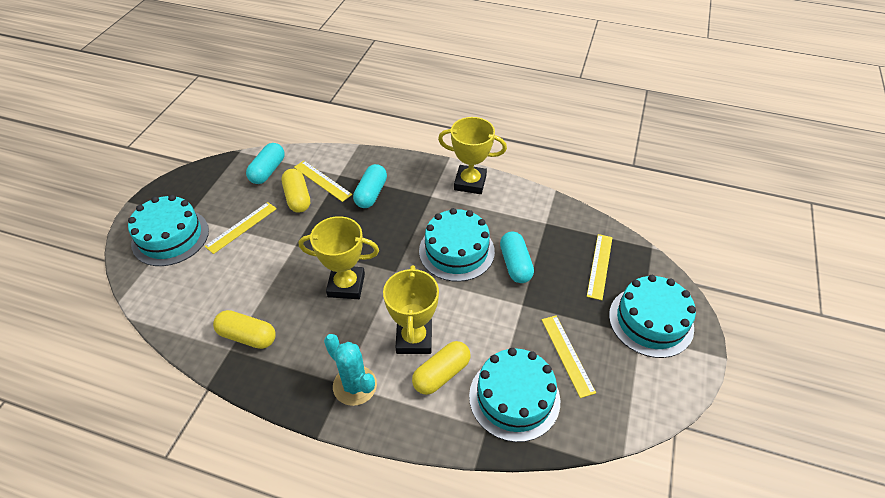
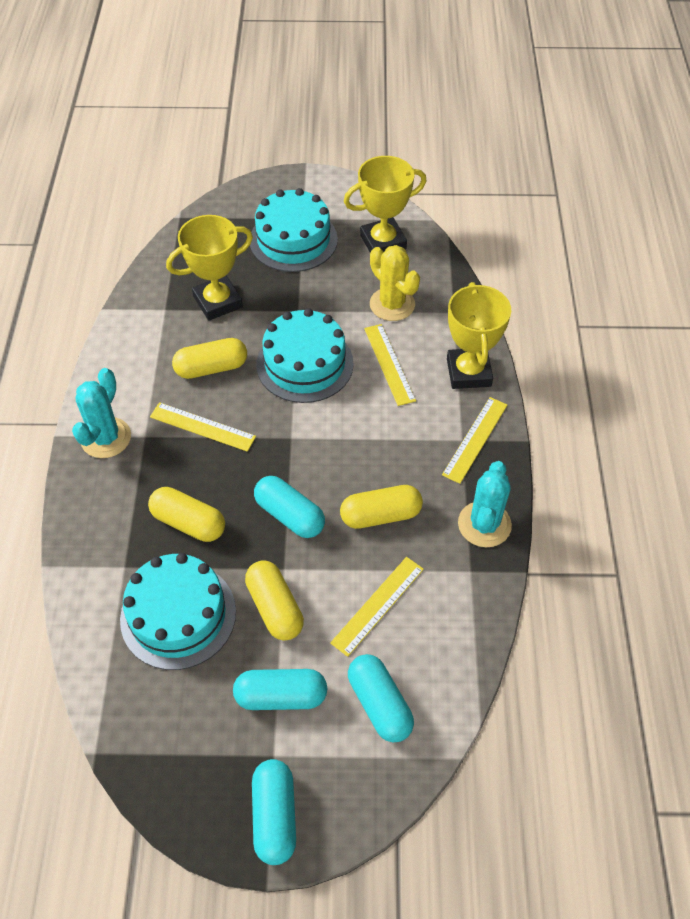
turquoise cactus: [324,334,377,406] = 1 -> [72,368,131,458] [458,461,512,547] = 2
turquoise cake: [128,195,209,266] [419,208,495,282] [469,348,560,442] [609,275,696,358] = 4 -> [120,553,236,670] [250,188,338,272] [256,308,354,403] = 3
turquoise capsule: [246,143,285,184] [353,164,387,208] [500,232,534,283] = 3 -> [233,669,327,710] [252,759,296,865] [254,476,325,538] [348,654,414,743] = 4
yellow cactus: none = 0 -> [370,245,420,321] = 1
yellow capsule: [213,310,276,349] [281,169,310,213] [412,341,470,395] = 3 -> [148,487,225,542] [172,338,247,379] [245,560,304,641] [340,485,423,529] = 4

